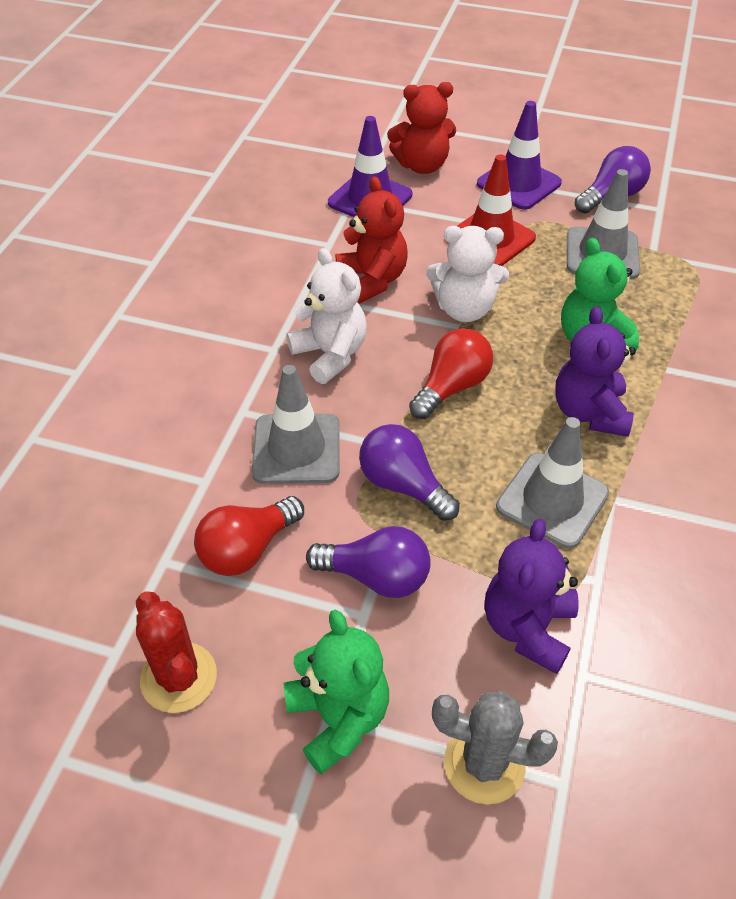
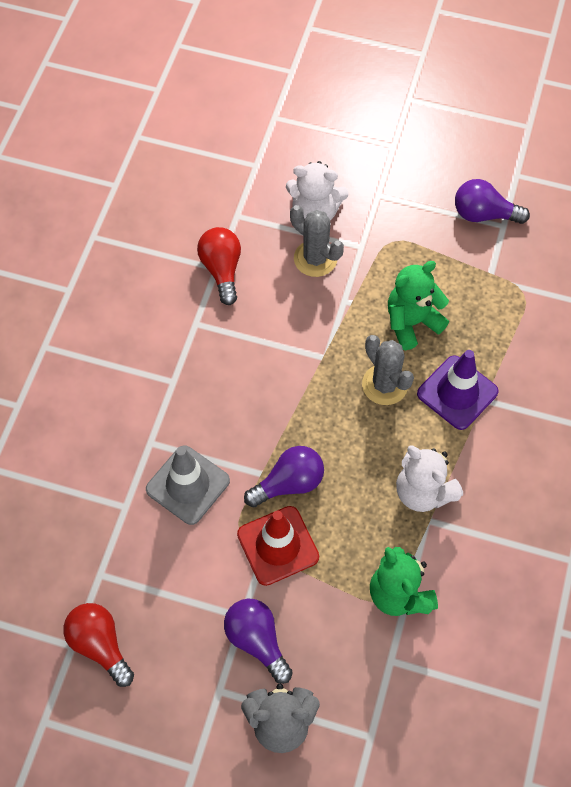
grey cactus: [432,691,558,805] = 1 -> [290,205,344,277] [362,335,414,405] = 2
grey teddy bear: none = 0 -> [241,684,320,753] = 1
grey traffic cone: [252,365,340,484] [496,417,609,548] [567,169,640,279] = 3 -> [146,445,230,525] = 1
purple teddy bear: [485,518,579,674] [555,306,636,437] = 2 -> none = 0
purple traffic cone: [328,116,412,217] [477,101,562,210] = 2 -> [417,350,499,430] = 1
red cactus: [136,591,217,713] = 1 -> none = 0
red teddy bear: [336,176,408,304] [387,82,456,174] = 2 -> none = 0

